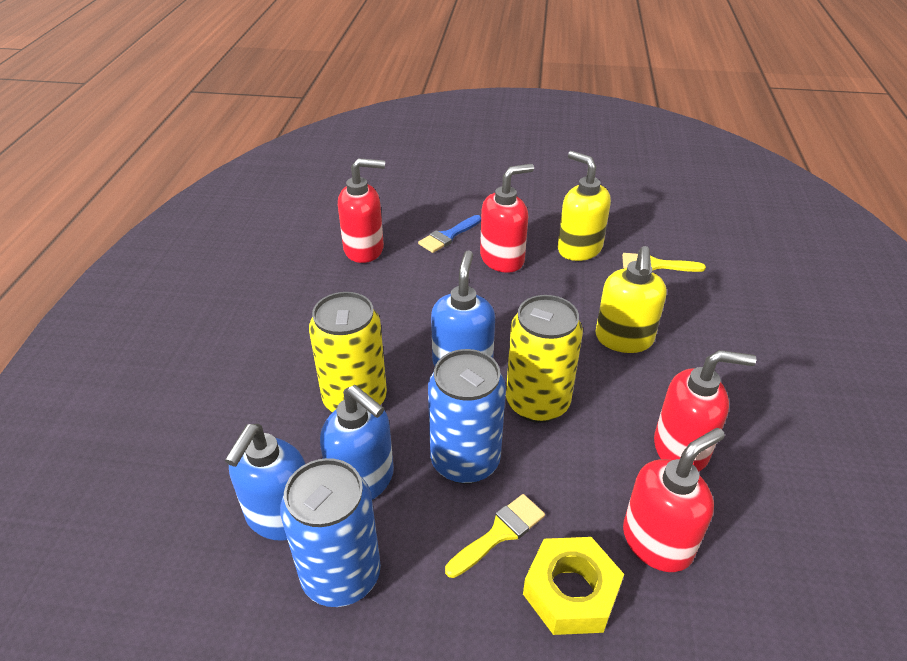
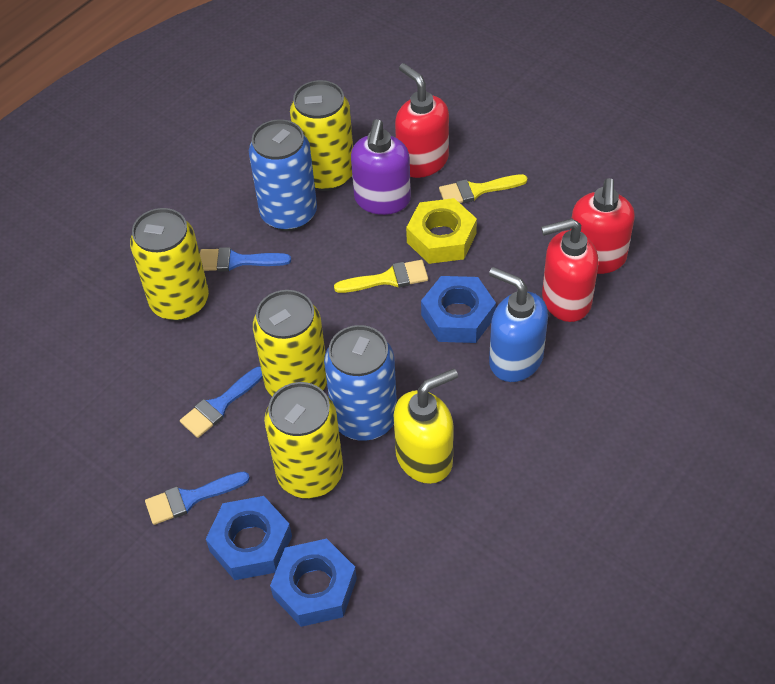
blue brush: [418,215,481,253] = 1 -> [145,471,250,525] [180,366,263,438] [200,247,291,271] = 3
blue nut: none = 0 -> [206,496,292,580] [270,539,357,627] [421,276,496,343] = 3
blue soap dispenser: [225,424,305,541] [320,385,394,500] [431,250,495,366] = 3 -> [489,267,548,382] = 1
purple soap dispenser: none = 0 -> [351,119,411,215] = 1
red soap dispenser: [338,158,385,263] [480,164,534,273] [623,428,725,572] [654,350,756,472] = 4 -> [395,63,449,178] [541,219,598,322] [570,178,635,274] = 3
yellow can: [309,292,387,412] [506,295,583,423] = 2 -> [130,208,209,321] [253,290,327,396] [264,382,343,498] [290,80,353,191] = 4
yellow soap dispenser: [558,151,611,261] [596,246,667,353] = 2 -> [394,369,458,484] = 1

